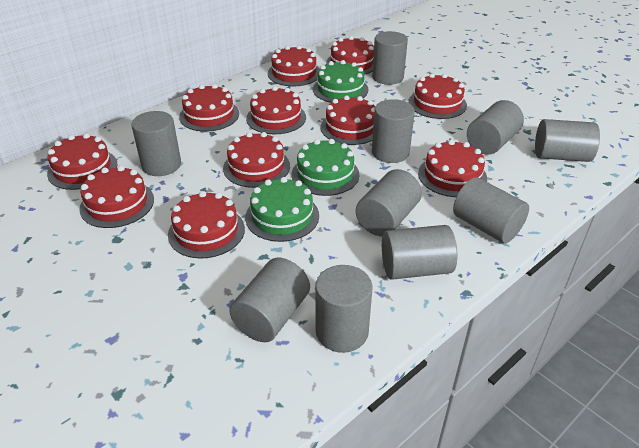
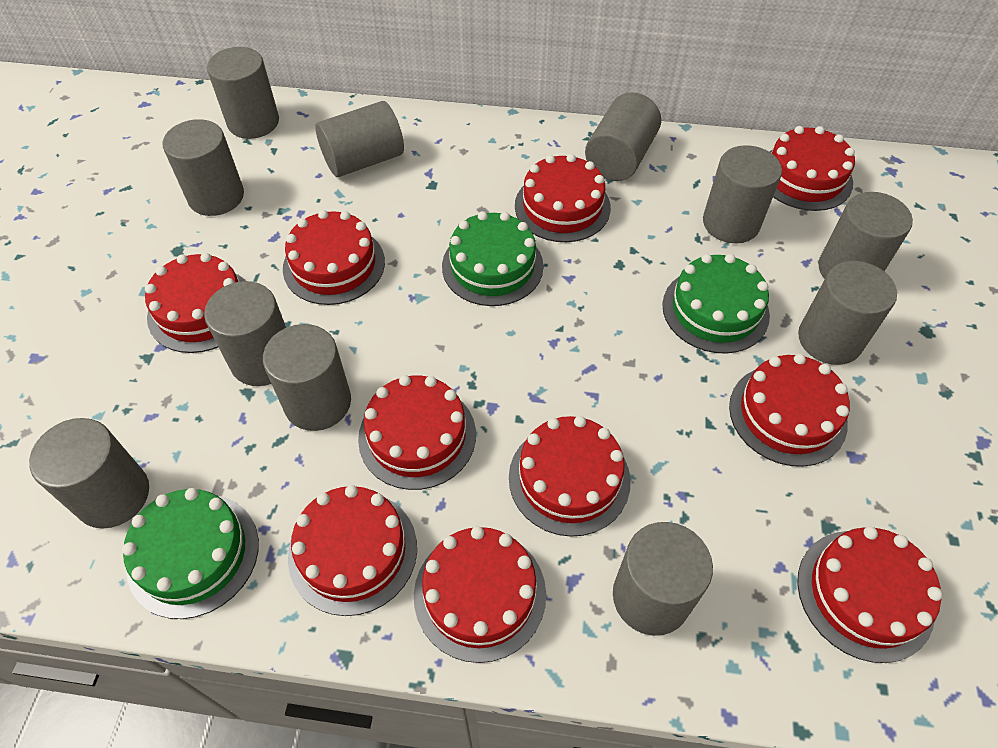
grey cylinder: [132,111,181,176] [229,258,310,342] [315,265,372,353] [356,169,422,236] [372,31,408,85] [372,99,415,163] [382,225,457,280] [453,177,529,243] [467,100,524,155] [535,119,600,162] = 10 -> [29,418,149,528] [163,119,244,216] [204,281,286,386] [207,47,279,139] [263,324,351,431] [315,101,404,177] [585,92,661,181] [613,522,713,636] [703,145,782,244] [798,261,897,365] [818,192,913,279] = 11
red cake: [47,133,117,190] [79,166,154,228] [168,191,245,259] [179,84,239,132] [223,132,290,188] [246,86,306,134] [268,45,319,86] [321,95,375,145] [326,36,374,75] [409,73,467,119] [418,140,487,197] = 11 -> [145,253,246,353] [283,210,385,305] [288,485,417,616] [358,375,476,490] [414,526,546,663] [509,416,631,537] [515,154,611,242] [729,354,850,467] [769,126,855,211] [797,526,943,663] = 10

